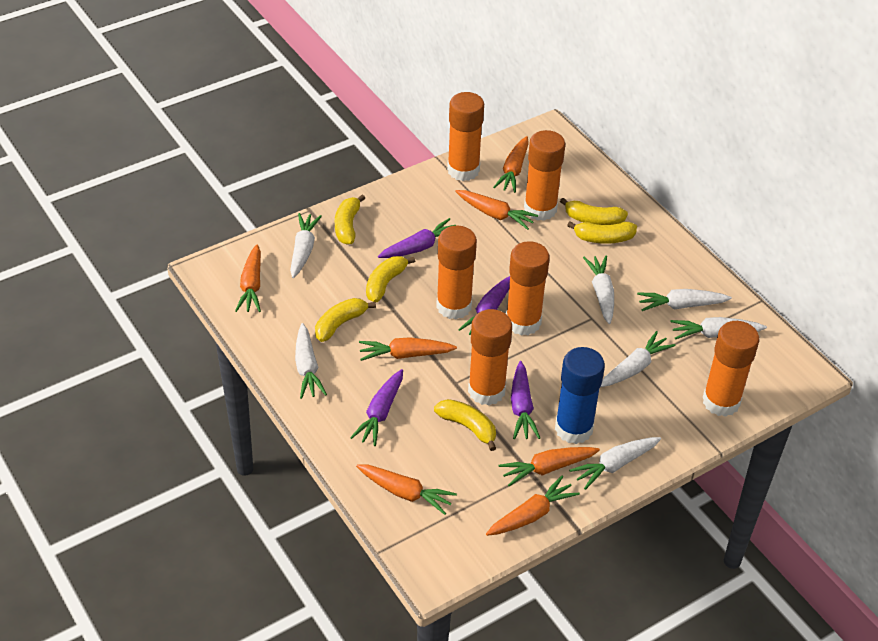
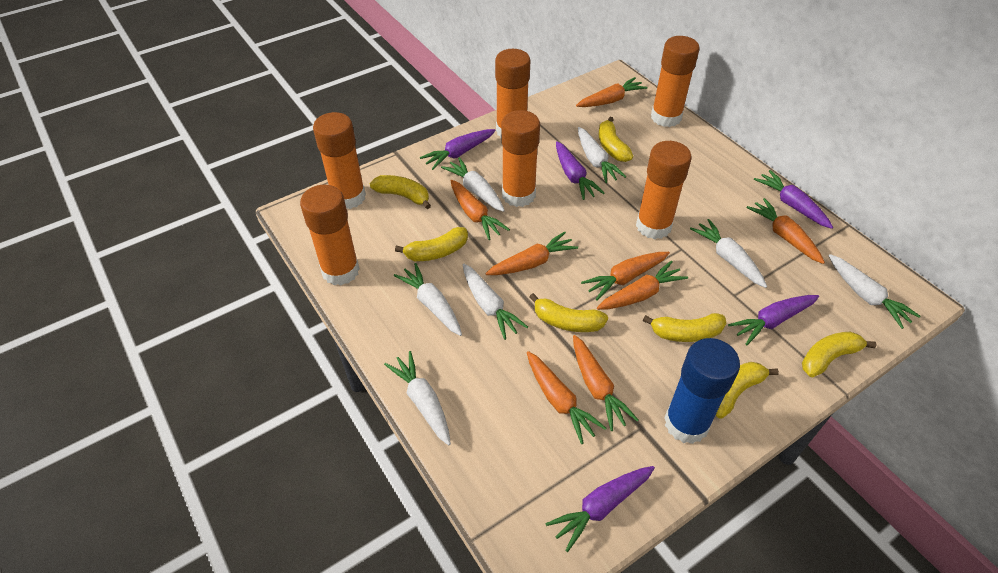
orange carrot: [235,244,261,312] [356,464,457,515] [359,337,457,361] [455,190,538,230] [486,476,580,536] [493,136,529,193] [499,447,600,486] = 7 -> [451,180,510,240] [485,231,578,275] [527,351,606,444] [573,335,639,431] [576,77,648,107] [581,252,670,300] [597,261,688,310] [747,198,825,264] = 8
purple carrot: [350,369,403,446] [378,218,456,258] [458,276,510,335] [511,361,540,439] = 4 -> [420,129,496,170] [545,466,655,552] [556,141,604,200] [728,295,819,345] [754,170,833,229] = 5
yellow banana: [315,298,376,342] [335,195,365,245] [366,256,415,302] [434,399,496,451] [560,198,628,225] [567,222,637,244] = 6 -> [370,175,431,209] [395,227,468,261] [529,293,608,332] [599,117,633,162] [643,313,726,342] [716,362,779,418] [802,332,877,377] = 7

